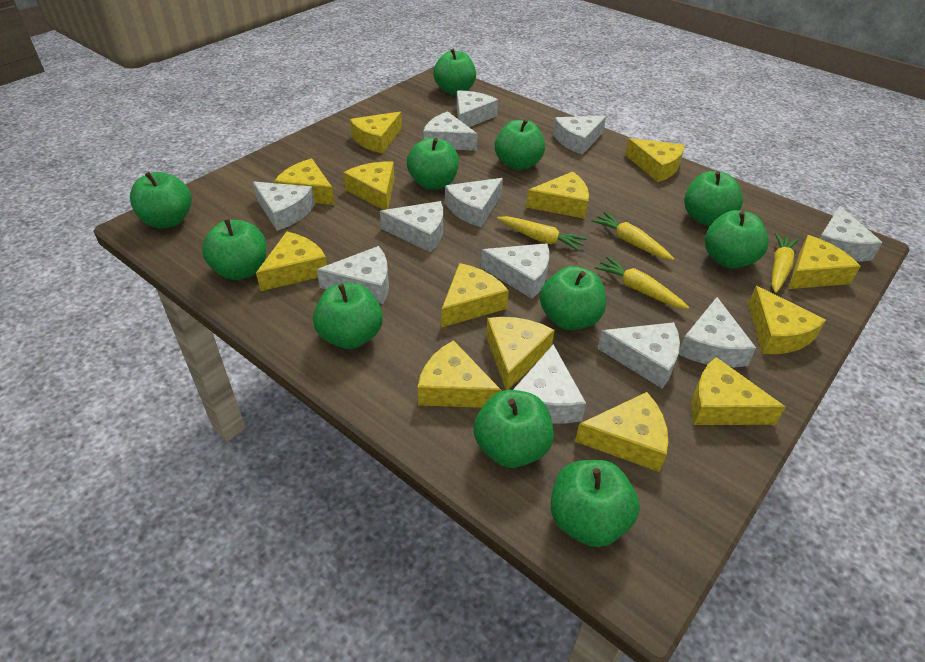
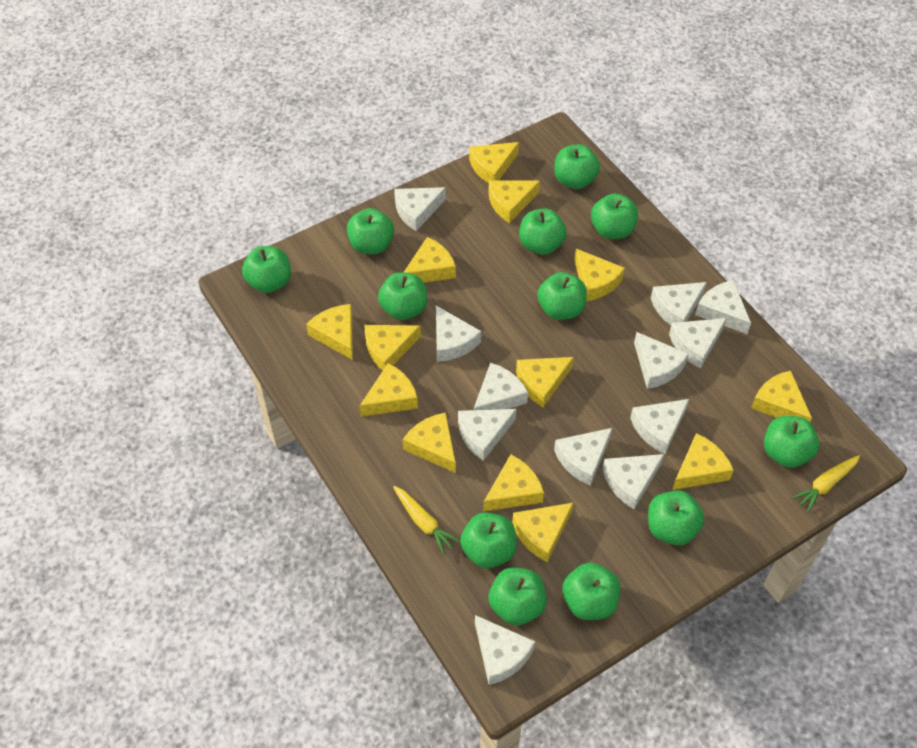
green apple: [130,172,192,228] [202,219,266,280] [313,283,383,349] [407,137,459,190] [433,49,476,95] [474,390,554,468] [495,119,545,170] [540,266,606,330] [551,460,640,547] [684,171,743,226] [705,210,769,269] = 11 -> [242,246,291,293] [347,208,394,254] [378,272,427,320] [460,512,517,568] [489,568,547,625] [519,209,567,255] [537,272,587,320] [554,144,600,189] [562,563,620,620] [591,193,638,239] [648,490,704,545] [764,416,819,468] = 12
yellow carrot: [497,216,587,251] [591,212,674,260] [594,256,690,309] [772,233,799,293] = 4 -> [393,486,460,555] [792,455,860,512] = 2

